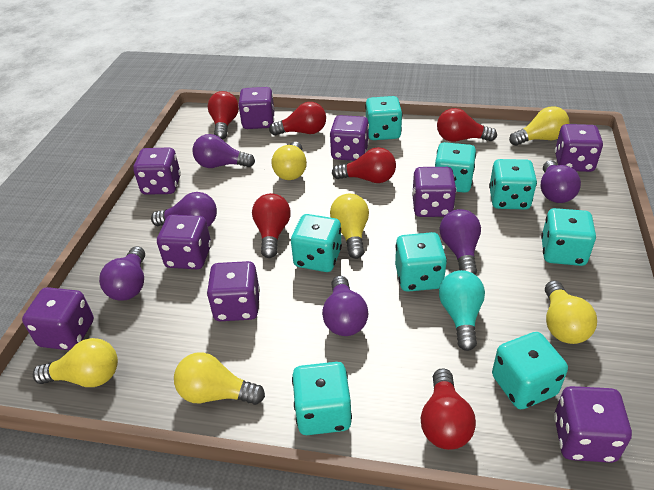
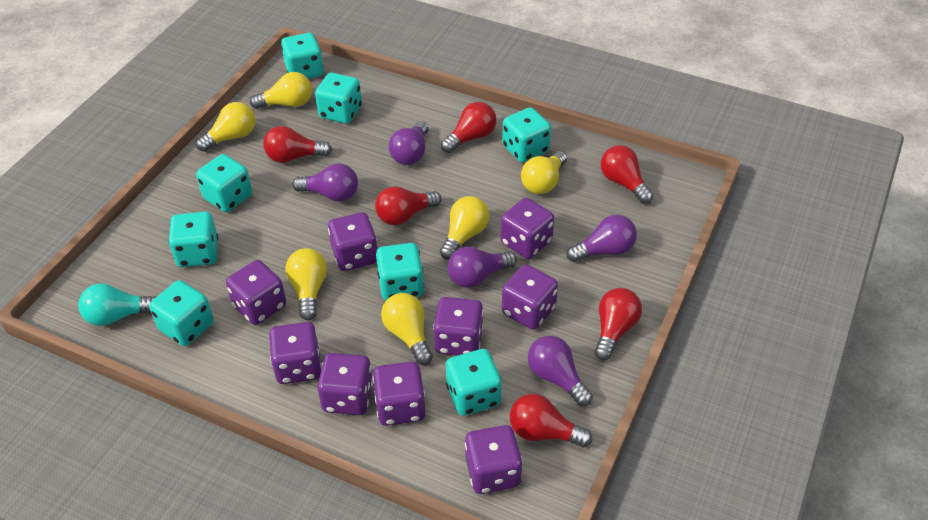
purple light bulb: [99,246,145,301] [151,192,217,227] [192,134,255,168] [322,276,368,336] [440,209,481,275] [541,160,581,203] = 6 -> [292,164,358,202] [389,121,429,165] [448,247,517,288] [528,336,593,406] [567,215,637,262] = 5

